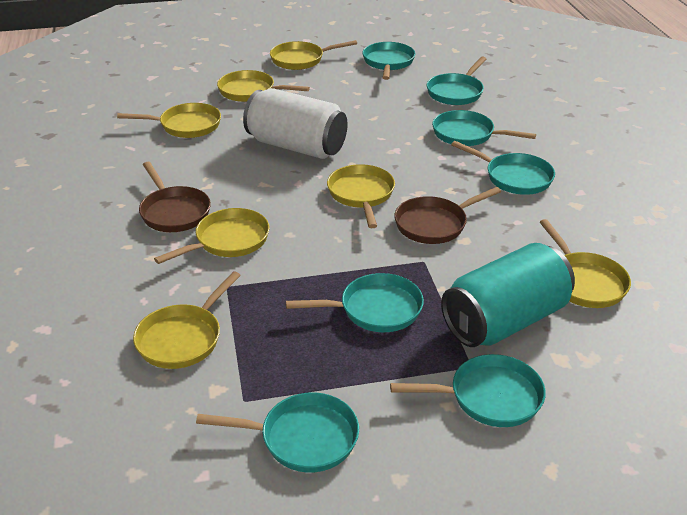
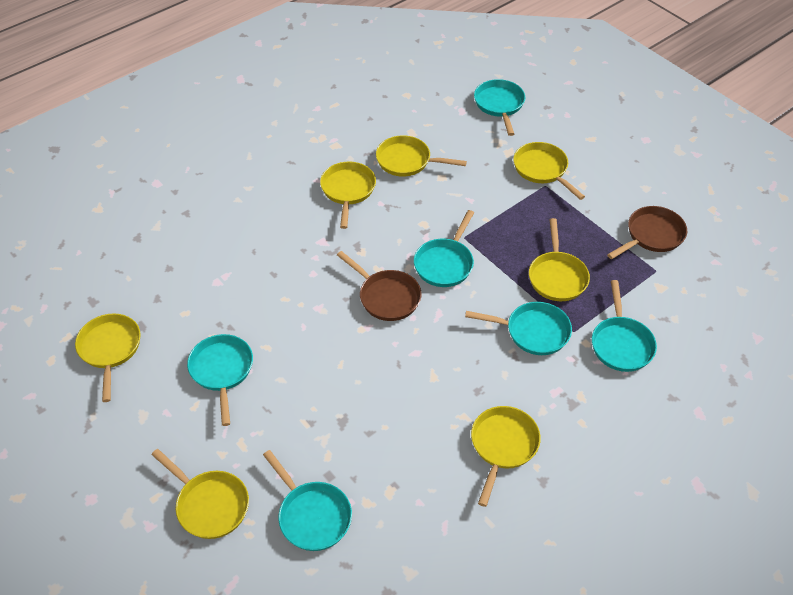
turquoise can: [441,243,575,347] = 1 -> none = 0
turquoise pan: [196,392,359,473] [286,273,424,332] [362,42,415,80] [390,354,546,427] [427,57,486,105] [432,110,536,146] [451,141,555,195] = 7 -> [187,334,253,426] [263,450,352,551] [414,210,474,287] [465,302,572,355] [474,79,525,136] [592,280,657,372] = 6
white can: [243,88,347,159] = 1 -> none = 0

